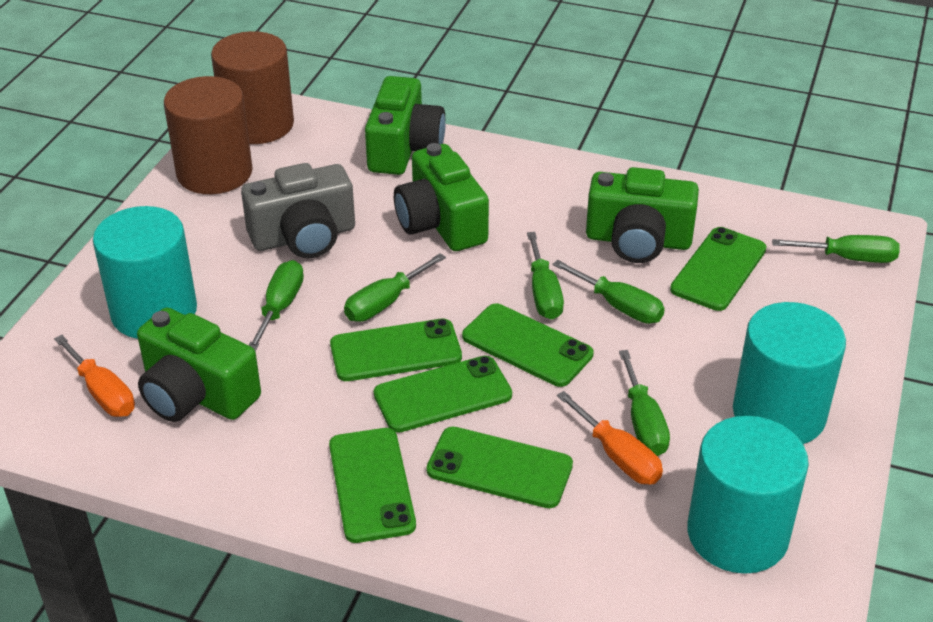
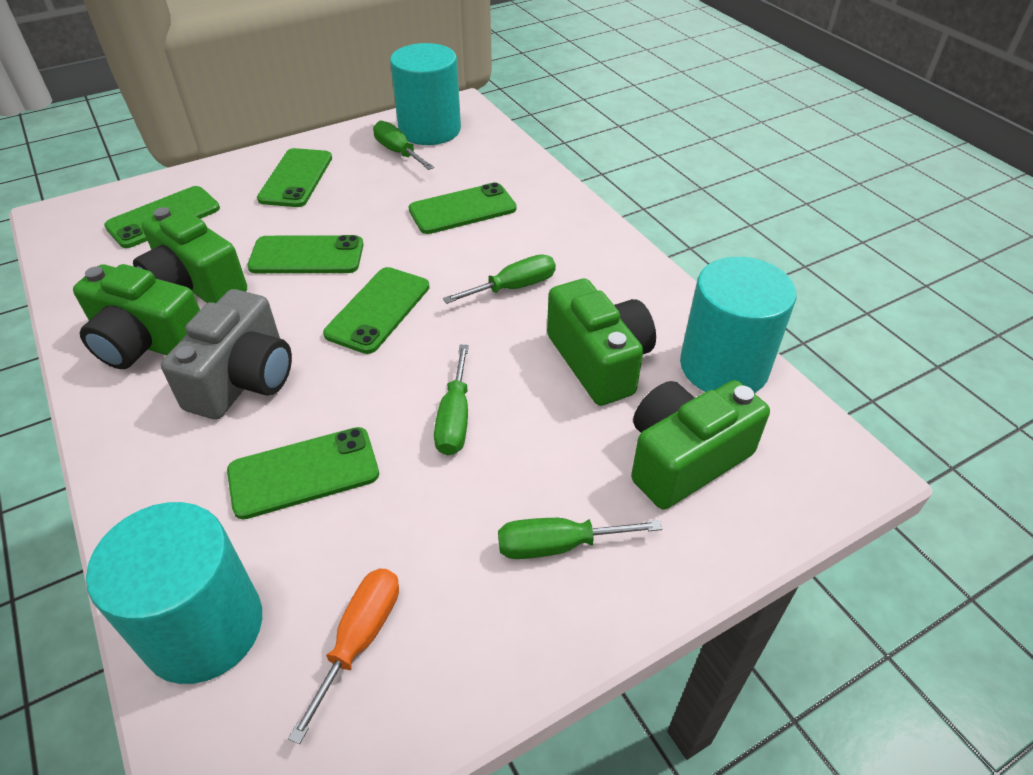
brown cylinder: [164,76,253,194] [211,31,294,144] = 2 -> none = 0
green screwdriver: [249,260,304,351] [344,253,446,322] [527,232,564,319] [553,260,665,324] [619,350,670,456] [772,235,900,263] = 6 -> [373,121,434,170] [434,345,469,455] [443,254,556,304] [498,518,662,559] = 4
orange screwdriver: [54,335,135,417] [557,391,663,485] = 2 -> [288,568,399,744] = 1

